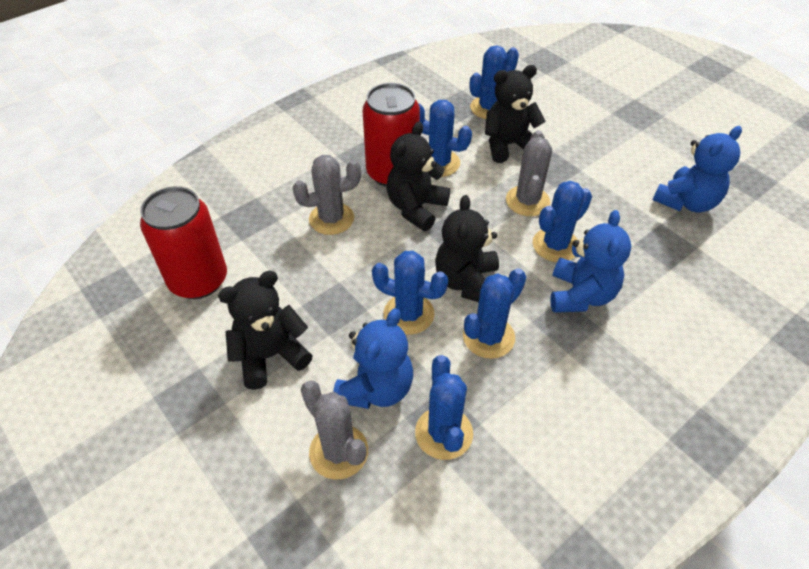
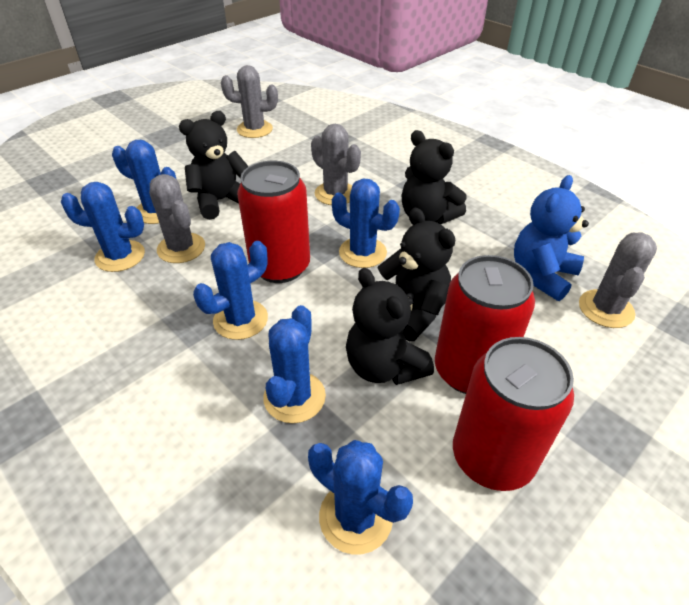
blue teddy bear: [333,308,413,409] [550,210,631,313] [653,126,742,212] = 3 -> [514,175,589,301] = 1
grey cactus: [292,155,361,235] [301,381,368,480] [506,130,552,216] = 3 -> [149,174,205,263] [221,65,278,138] [311,124,361,205] [579,232,657,328] = 4
red can: [140,186,227,299] [363,83,420,187] = 2 -> [237,161,310,283] [435,255,535,394] [453,337,574,491] = 3

